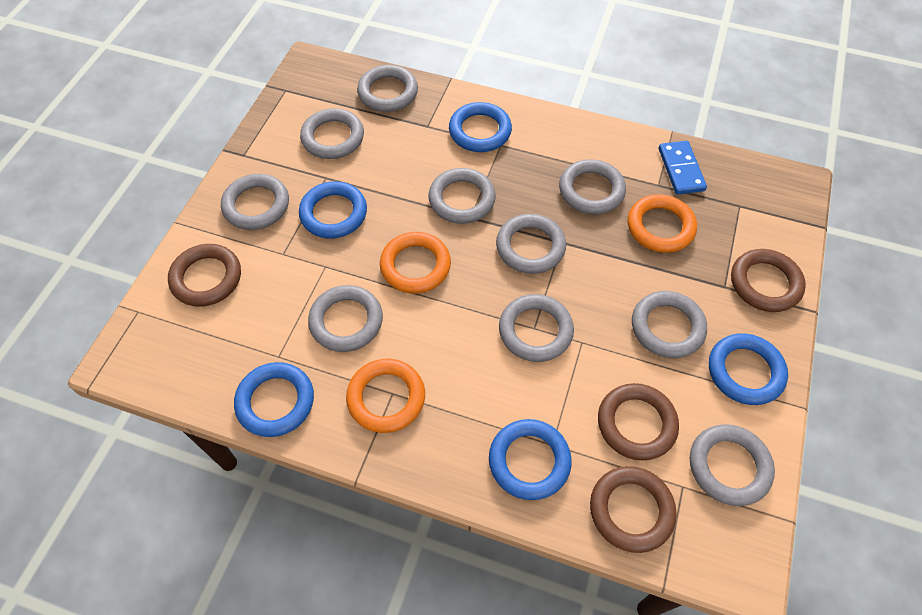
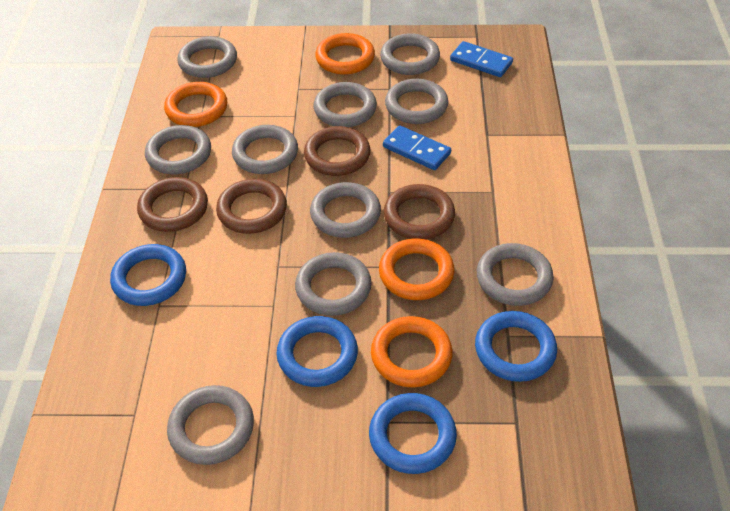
blue domino: [659,141,707,194] = 1 -> [383,125,451,170] [450,41,513,77] = 2
blue ring: [234,362,314,437] [299,181,367,238] [449,102,512,152] [489,419,572,500] [709,333,788,405] = 5 -> [110,244,186,306] [277,316,358,387] [369,393,457,474] [475,311,557,382] = 4
orange ring: [346,359,425,433] [380,232,451,294] [628,194,697,253] = 3 -> [164,82,227,127] [315,33,375,75] [371,316,453,387] [379,238,455,300] = 4

